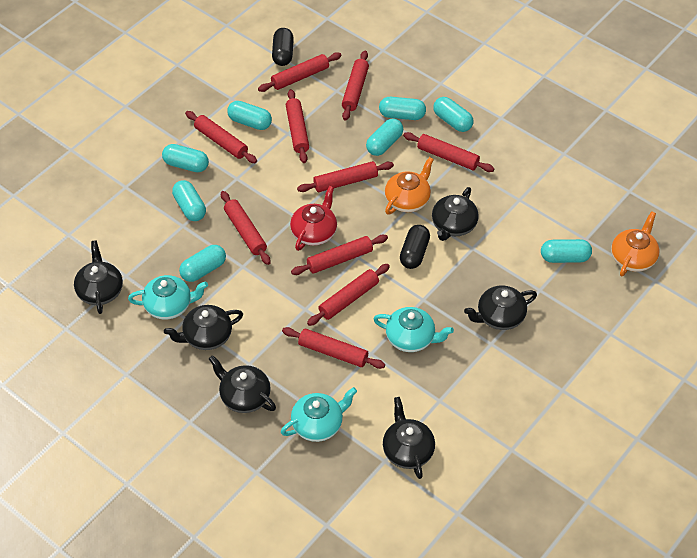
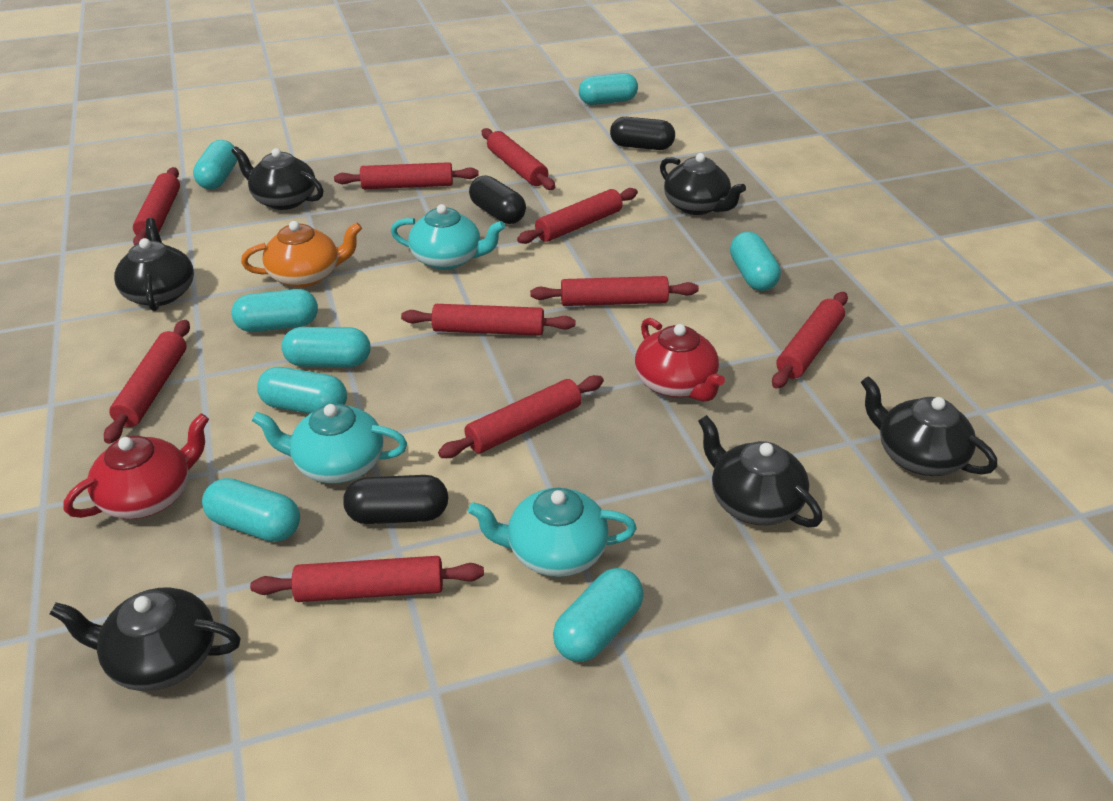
black capsule: [272,28,294,66] [400,225,430,269] = 2 -> [343,475,448,524] [469,175,526,224] [610,117,675,150] = 3
orange teapot: [385,157,434,214] [611,211,660,277] = 2 -> [241,221,362,288] = 1
red teapot: [290,186,337,251] = 1 -> [63,413,209,519] [635,318,725,402] = 2

